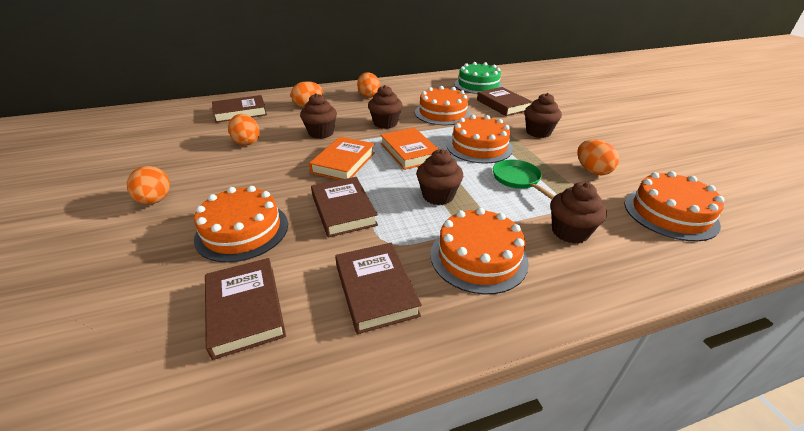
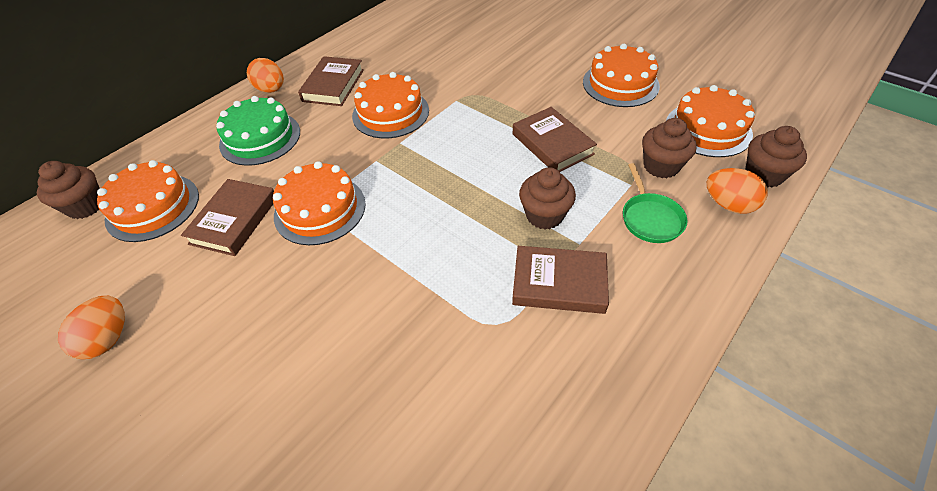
brown book: [205,258,286,360] [212,95,267,123] [311,177,378,237] [335,243,422,334] [477,87,533,116] = 5 -> [181,179,274,256] [298,56,364,106] [512,246,609,314] [513,107,597,172] = 4
brown cupcake: [300,93,337,139] [368,85,402,129] [416,149,463,205] [524,93,562,138] [550,182,607,244] = 5 -> [37,161,100,219] [519,167,576,229] [642,118,697,178] [745,126,807,188] = 4
orange book: [309,137,375,180] [380,128,439,170] = 2 -> none = 0
orange egg: [127,166,170,205] [228,114,260,146] [291,81,323,107] [357,72,380,98] [577,140,619,175] = 5 -> [58,296,125,359] [247,58,284,93] [707,168,768,214] = 3

